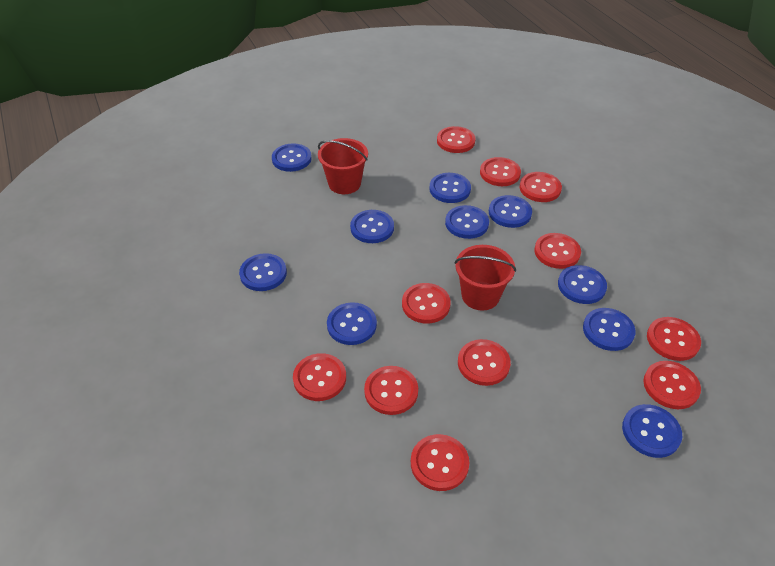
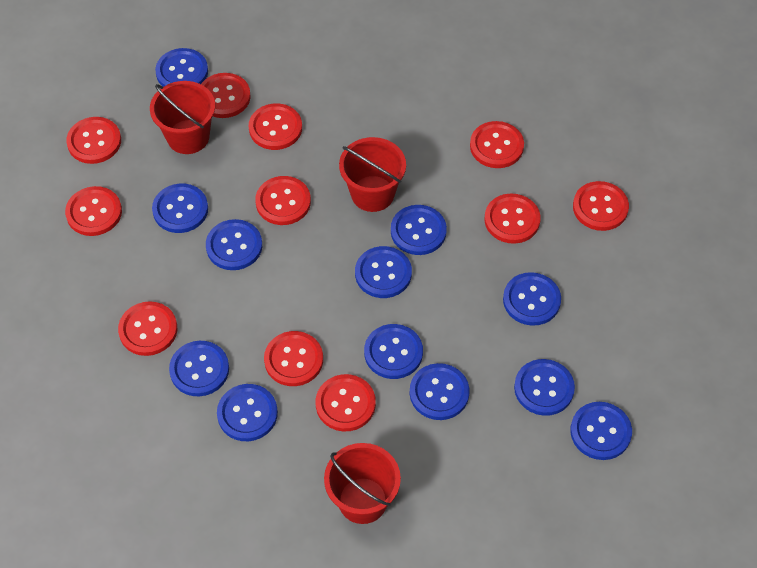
blue button: [239,253,287,291] [272,143,312,172] [327,302,377,345] [350,210,394,243] [430,173,471,203] [445,205,489,239] [489,195,532,228] [558,265,607,304] [583,308,635,351] [622,404,682,458] = 10 -> [152,184,208,233] [155,48,208,87] [169,341,229,396] [206,219,262,270] [217,384,278,441] [355,246,412,298] [364,324,423,379] [391,205,447,255] [410,363,470,420] [503,272,561,326] [514,359,575,416] [570,402,632,460] = 12
red bucket: [318,138,368,194] [455,245,516,311] = 2 -> [150,81,215,154] [324,443,401,524] [339,137,406,212] = 3

